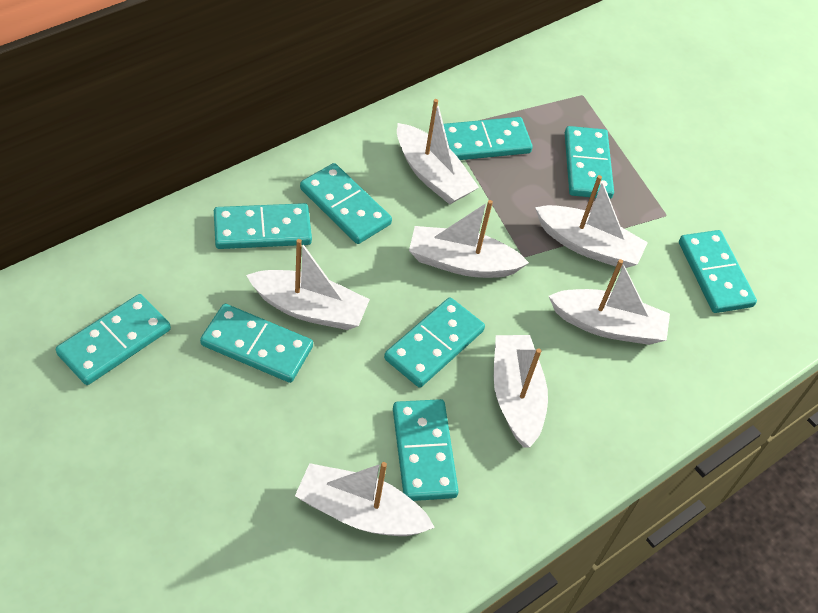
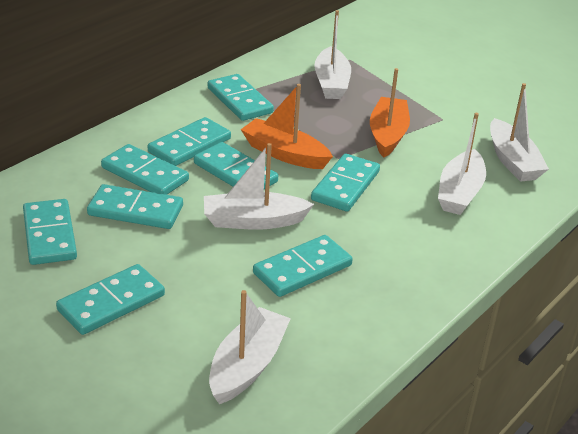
orange boat: none = 0 -> [241,84,333,169] [370,68,410,157] = 2
white boat: [246,239,370,330] [295,462,435,536] [397,99,479,205] [409,200,529,278] [494,335,548,447] [535,175,648,268] [549,259,670,345] = 7 -> [204,143,314,230] [209,290,291,404] [314,10,351,99] [438,113,486,215] [490,83,549,182] = 5

